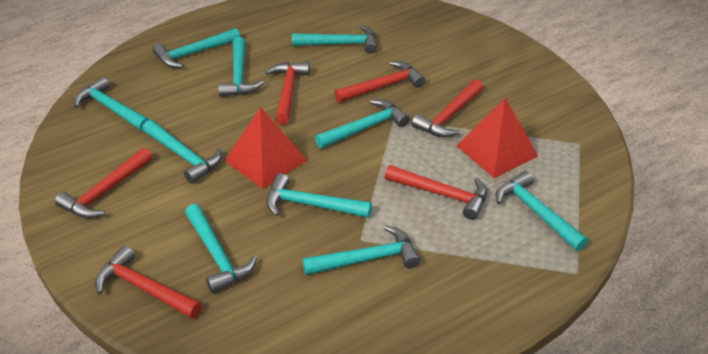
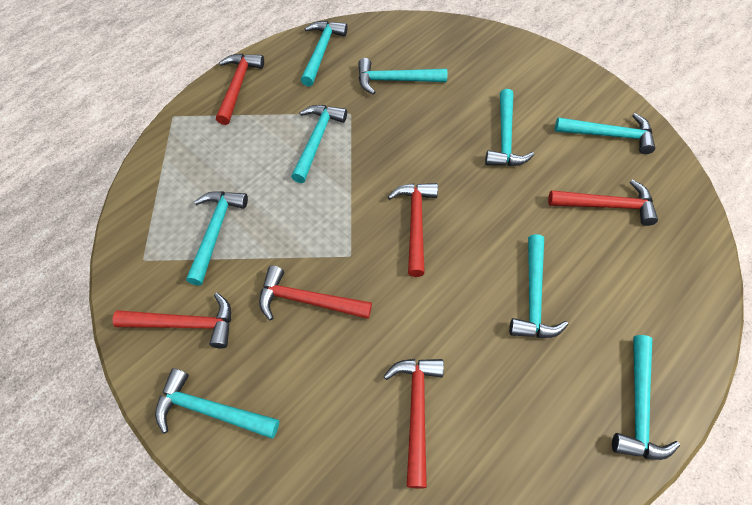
red pyramid: [224,107,307,189] [456,98,538,178] = 2 -> none = 0
turquoise hammer: [74,77,150,131] [142,120,222,184] [152,28,240,68] [185,204,257,293] [218,37,264,97] [266,173,372,218] [292,25,377,54] [302,225,420,275] [315,100,410,149] [496,171,588,251] = 10 -> [155,368,279,439] [186,191,248,286] [291,105,347,183] [301,21,347,87] [358,58,447,95] [485,89,534,166] [509,234,568,338] [555,113,655,154] [612,335,680,460] = 9

